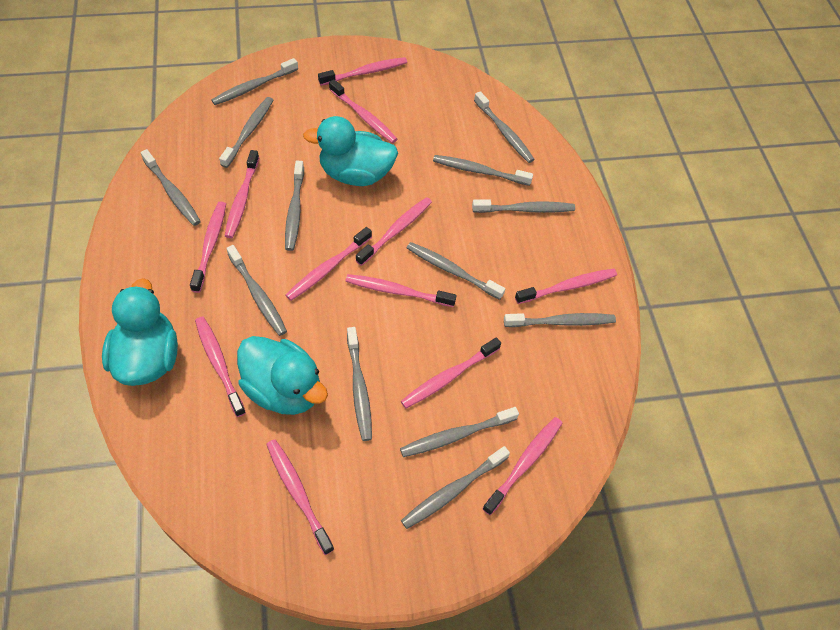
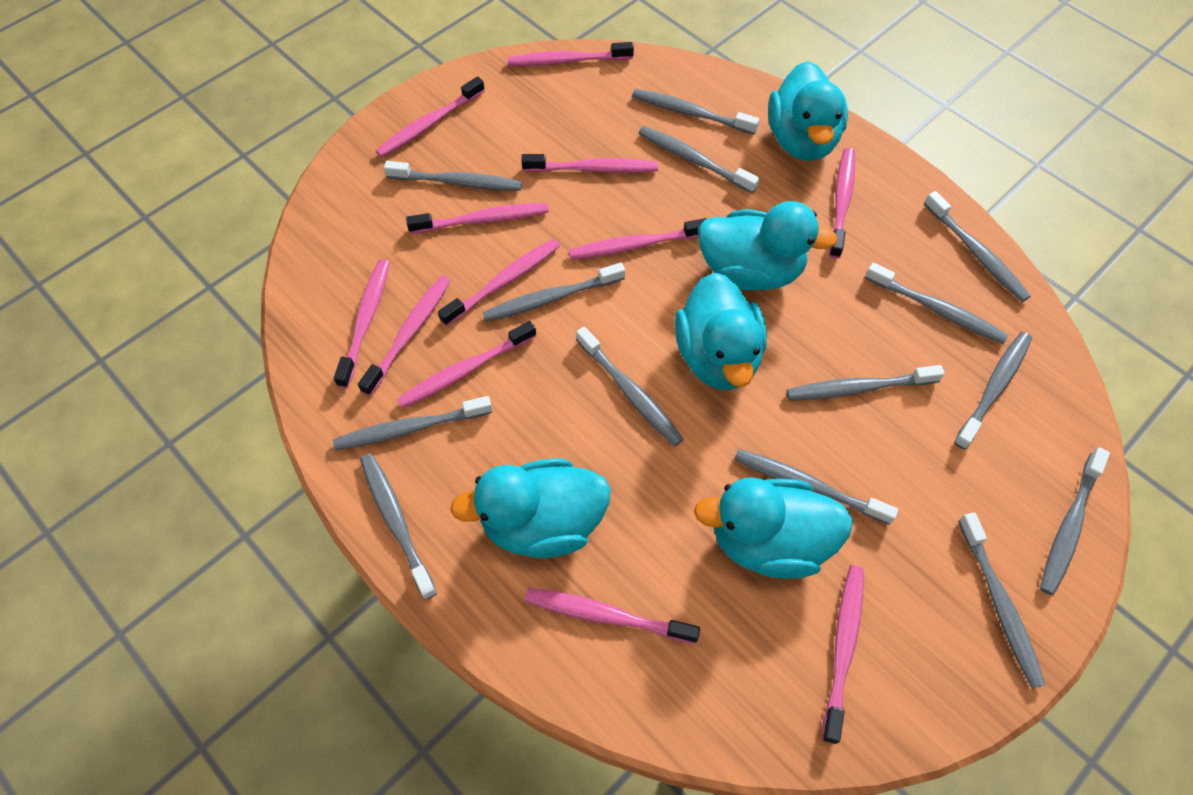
grey toothbrush: [141,149,201,226] [211,58,298,105] [219,97,273,168] [226,245,287,336] [285,161,304,251] [347,327,372,441] [400,407,519,457] [401,446,510,529] [407,242,505,300] [433,155,533,186] [472,199,575,213] [474,91,535,163] [504,313,616,327] = 13 -> [333,396,492,450] [360,453,437,600] [384,161,522,191] [483,263,625,322] [576,326,684,447] [632,89,760,135] [639,126,759,193] [734,449,898,525] [786,365,945,401] [865,262,1008,344] [924,191,1031,302] [954,332,1032,450] [958,513,1045,689] [1040,447,1110,595] = 14
turquoise duck: [102,278,178,386] [237,336,328,415] [303,116,398,186] = 3 -> [450,458,610,558] [675,272,767,390] [694,477,853,579] [698,201,838,290] [768,61,848,161] = 5

